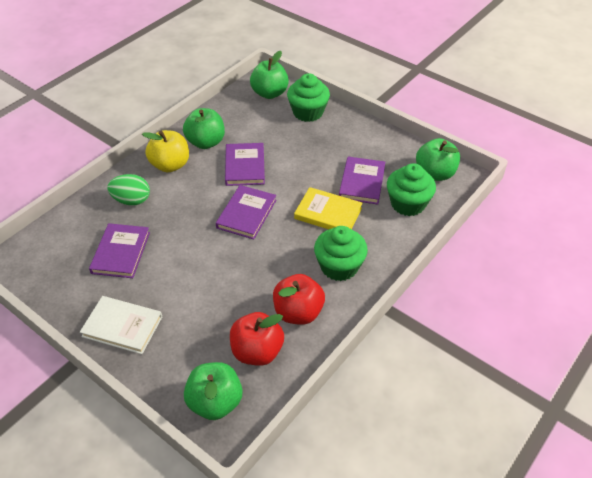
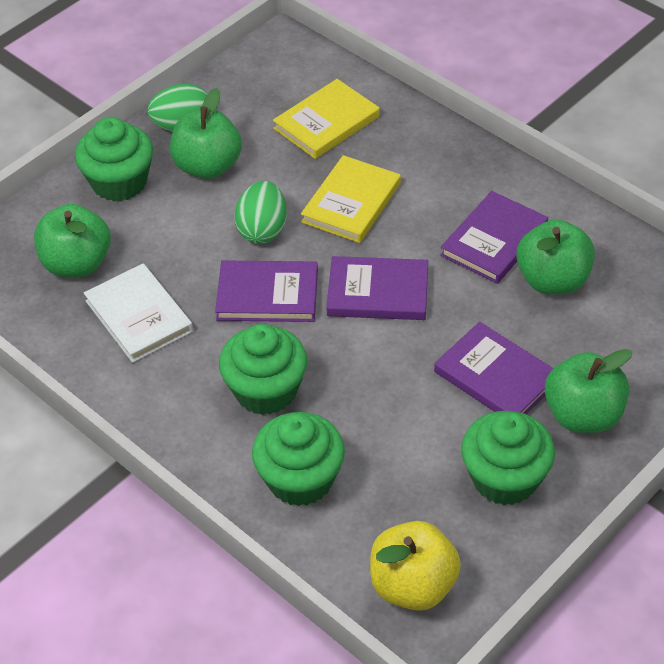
green cupcake: [287,73,330,122] [314,226,368,281] [387,163,436,216] = 3 -> [75,117,153,202] [219,324,307,415] [252,412,345,506] [461,411,555,505] = 4
green egg: [107,174,150,206] = 1 -> [148,84,208,131] [234,181,287,244] = 2
red apple: [230,312,284,366] [273,274,325,325] = 2 -> none = 0
yellow book: [294,187,362,229] = 1 -> [273,79,380,159] [301,155,401,243] = 2

